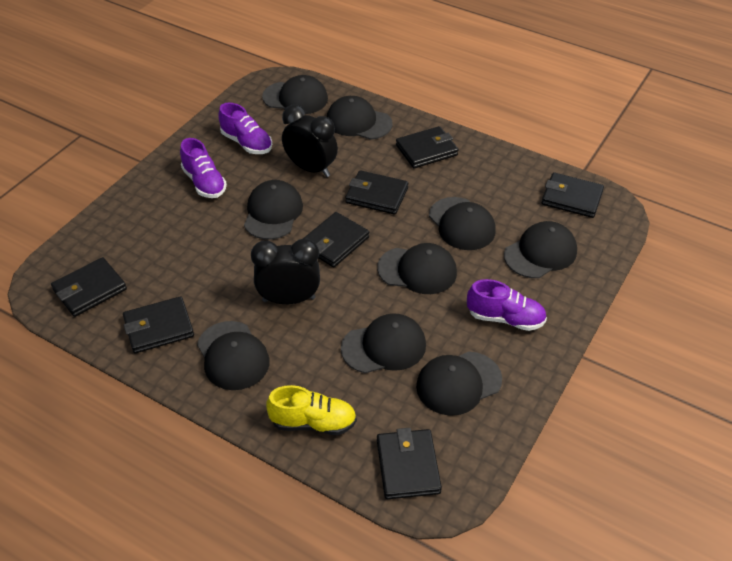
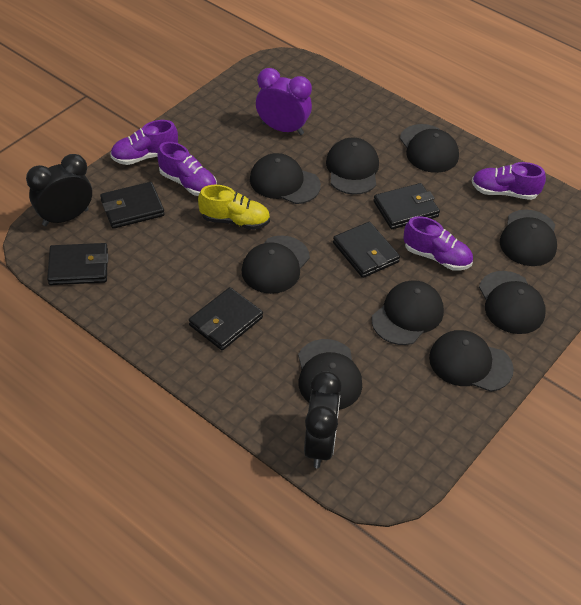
black wallet: [51,257,127,317] [123,296,194,353] [303,212,369,267] [345,170,408,215] [377,428,442,499] [396,126,458,168] [542,172,604,218] = 7 -> [47,243,108,285] [100,182,165,229] [189,287,263,350] [333,222,400,278] [373,183,440,229] = 5
purple clock: none = 0 -> [256,68,312,135] = 1
purple shoe: [180,138,227,198] [218,103,272,154] [467,279,547,331] = 3 -> [110,120,178,165] [157,142,217,196] [403,216,473,271] [472,162,546,200] = 4

